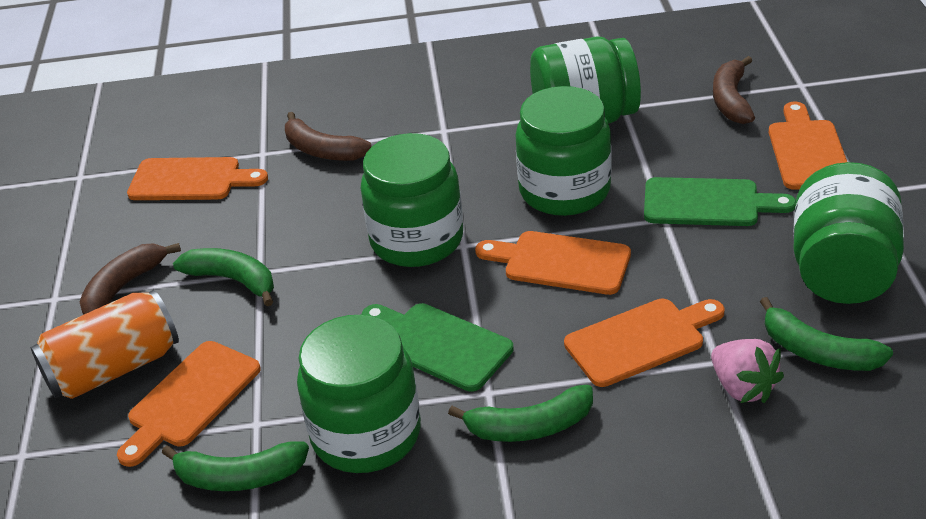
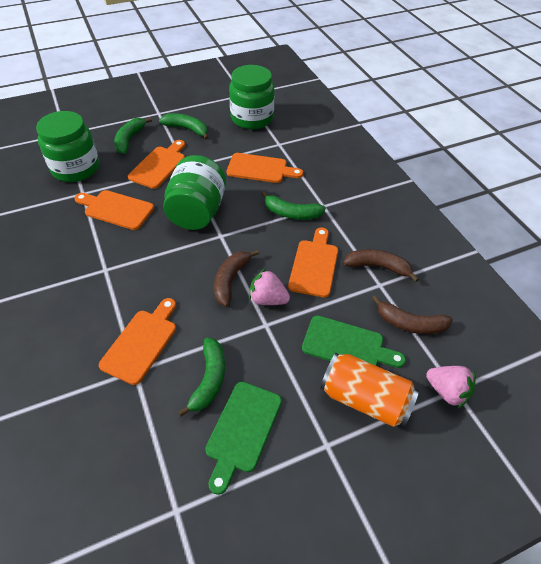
green jar: [297,315,421,473] [361,133,463,267] [515,86,612,216] [530,37,641,123] [793,162,904,304] = 5 -> [36,111,99,182] [163,155,226,230] [229,65,274,129] = 3
pink strawberry: [711,339,784,403] = 1 -> [249,269,290,305] [426,366,475,409] = 2

